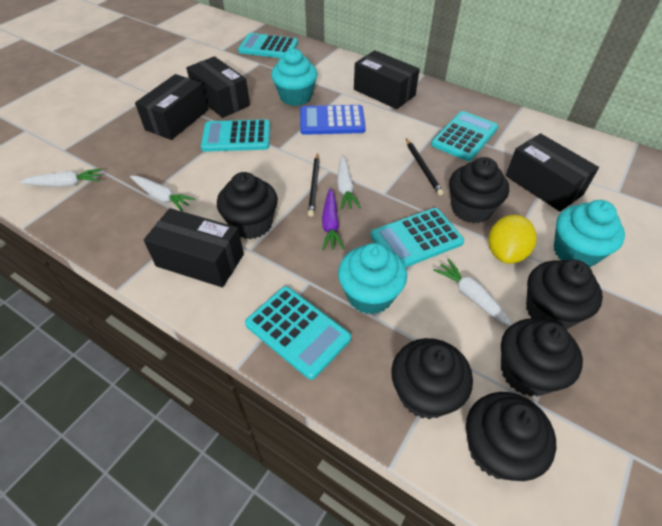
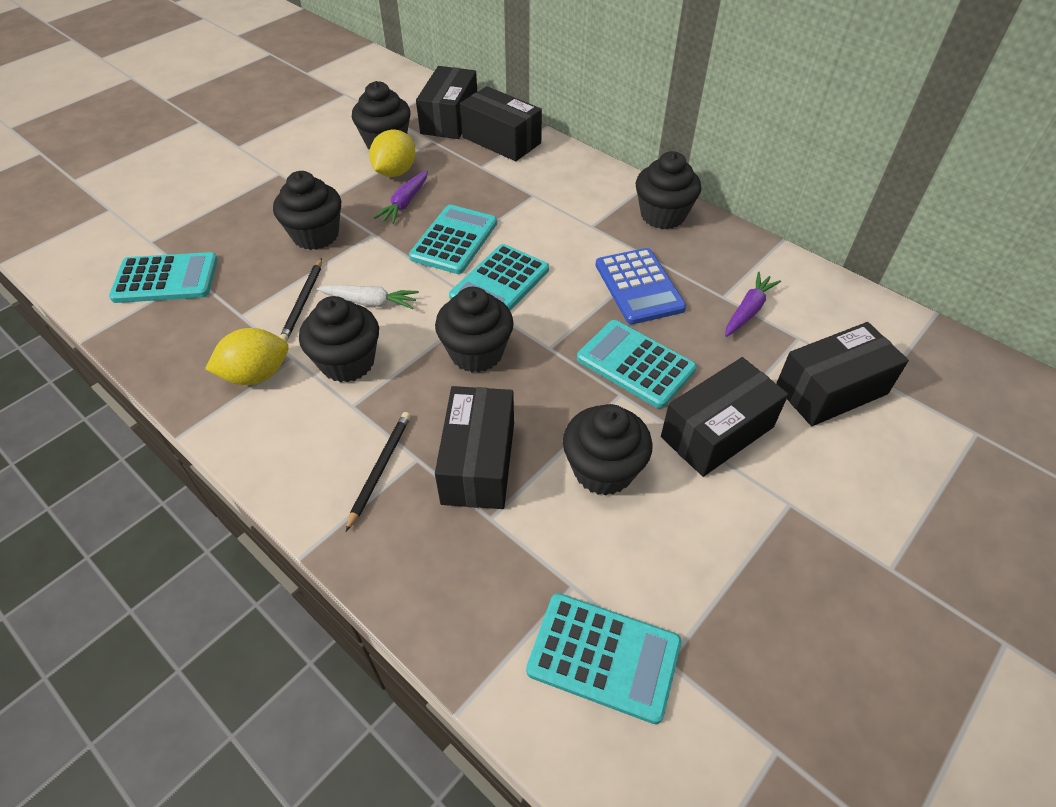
purple carrot: [322,188,344,250] = 1 -> [374,170,428,224] [725,272,781,337] = 2
turquoise cupcake: [271,48,318,106] [338,243,407,315] [554,200,625,267] = 3 -> none = 0
white carrot: [20,169,102,187] [130,176,195,211] [337,156,361,210] [433,259,513,326] = 4 -> [317,285,419,309] = 1
yellow lemon: [489,215,537,264] = 1 -> [205,328,288,385] [369,129,416,177] = 2

